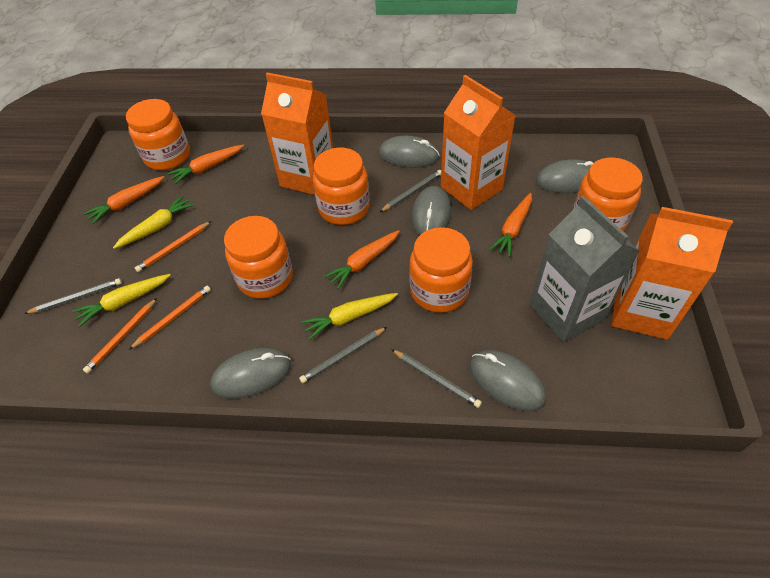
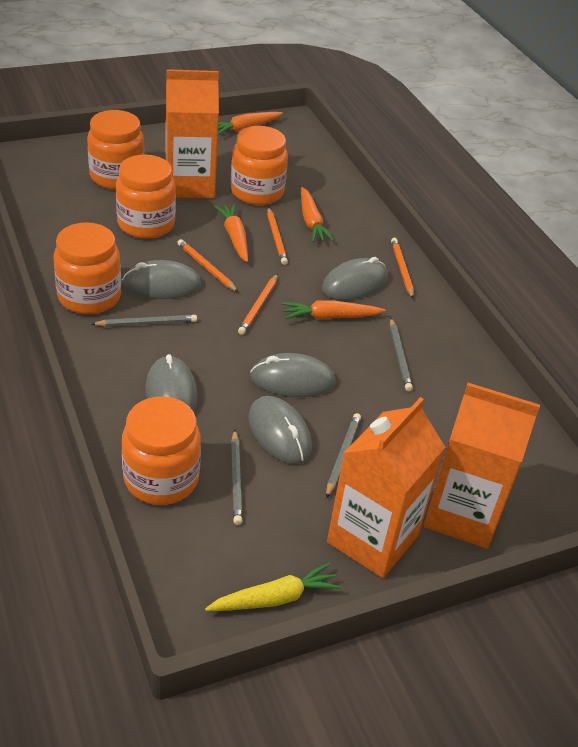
grey carton: [530,196,639,343] = 1 -> none = 0
orange pencil: [83,298,157,374] [129,286,211,350] [135,221,211,272] = 3 -> [177,239,238,292] [238,274,278,335] [267,207,288,265] [391,238,414,298] = 4
yellow carrot: [72,274,171,327] [113,195,194,249] [301,293,398,340] = 3 -> [205,562,341,611] = 1

